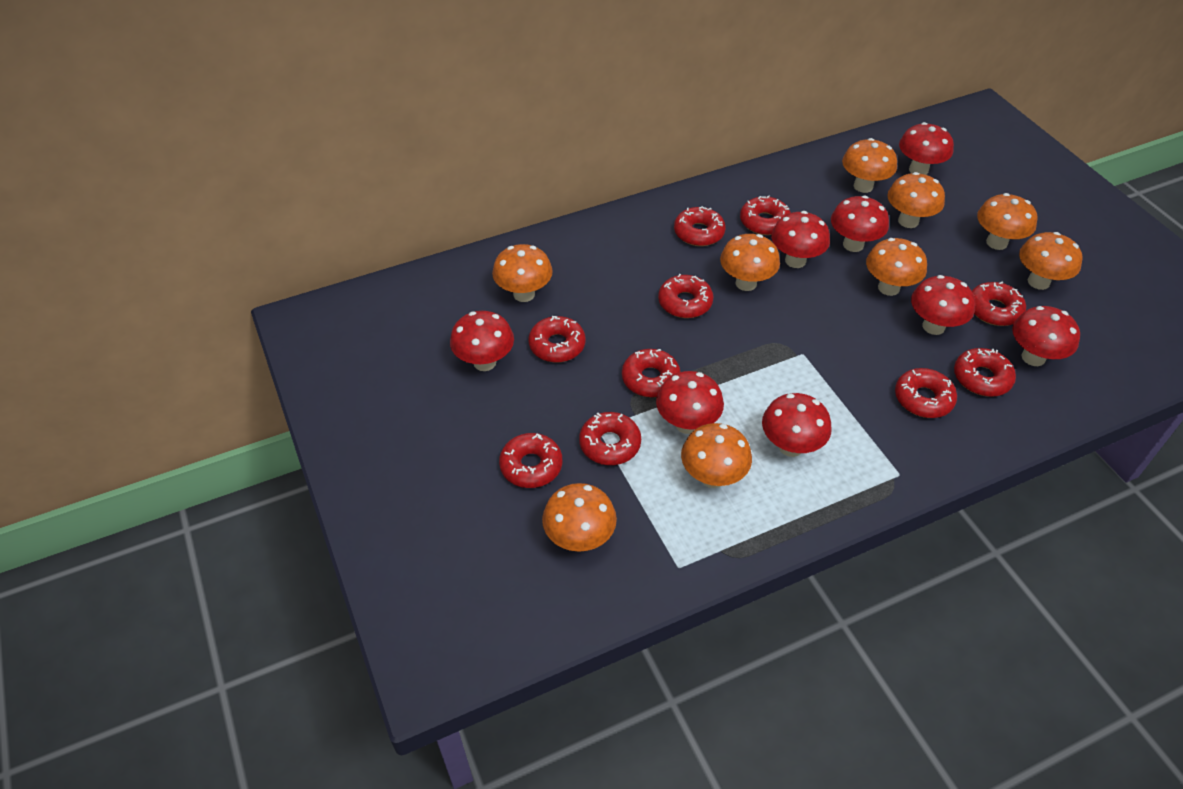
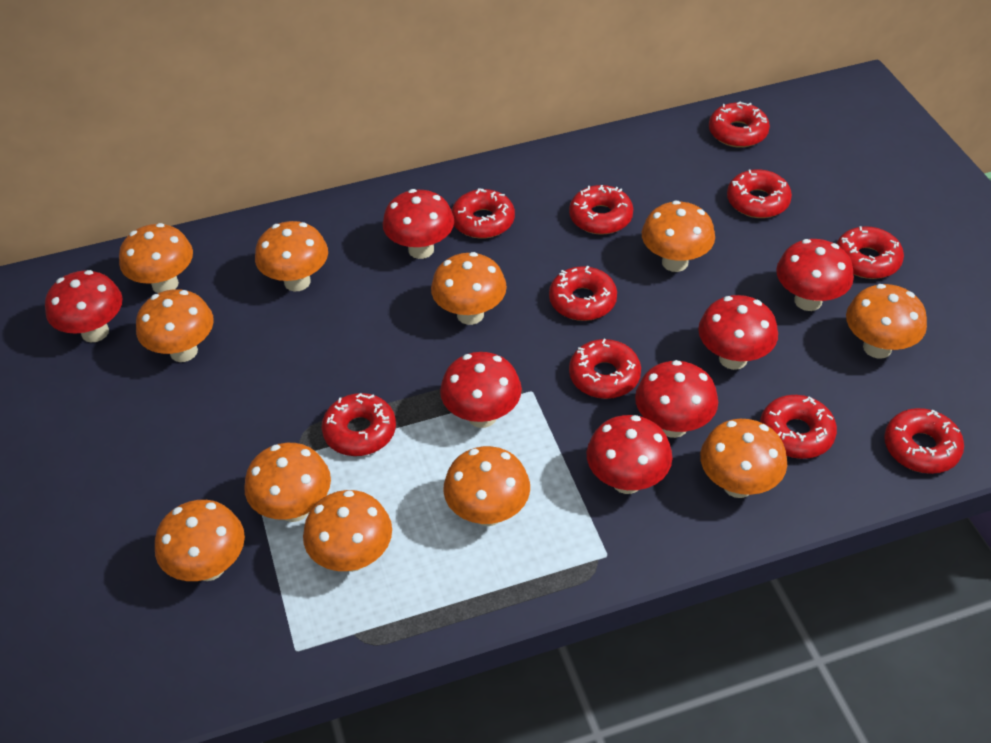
orange mushroom: [492,244,553,302] [542,483,617,552] [681,423,752,488] [720,234,780,291] [842,138,897,193] [866,238,927,296] [887,172,945,228] [977,193,1037,250] [1019,232,1083,290] = 9 -> [119,223,193,293] [136,289,214,362] [155,500,245,581] [244,443,331,522] [255,221,328,292] [303,490,392,572] [431,252,507,325] [443,446,530,526] [642,200,715,272] [700,419,787,498] [846,284,927,358] = 11
red mushroom: [450,311,514,371] [656,371,724,434] [762,393,832,457] [771,211,830,268] [831,196,889,252] [899,122,954,175] [911,275,975,335] [1012,306,1080,366] = 8 -> [45,270,123,342] [383,189,454,259] [440,352,522,428] [587,415,673,494] [635,360,718,438] [698,295,778,370] [776,239,854,311] = 7

